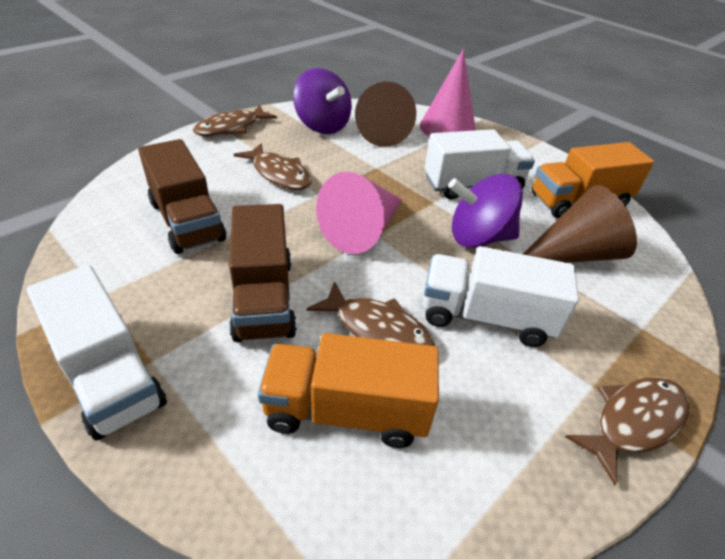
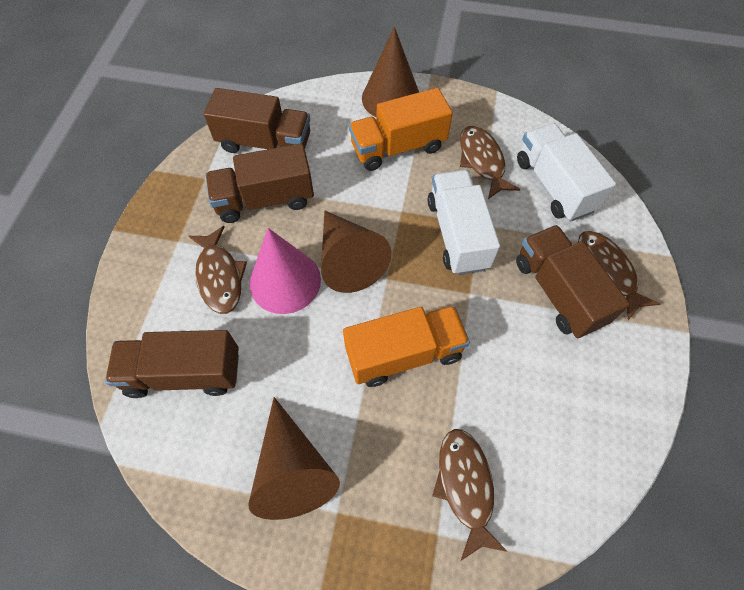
brown cone: [355,82,416,147] [523,185,637,263] = 2 -> [248,397,340,520] [321,211,392,293] [362,27,419,118] = 3
brown truck: [138,139,226,254] [229,204,297,342] = 2 -> [105,330,239,398] [204,88,310,153] [205,143,314,223] [516,225,630,338] = 4
pink cone: [316,172,402,254] [420,49,476,137] = 2 -> [249,228,321,314] = 1
purple spinning top: [293,68,352,134] [448,174,523,248] = 2 -> none = 0
white truck: [27,265,167,441] [423,246,579,347] [424,129,535,199] = 3 -> [428,170,500,275] [517,123,616,221] = 2

